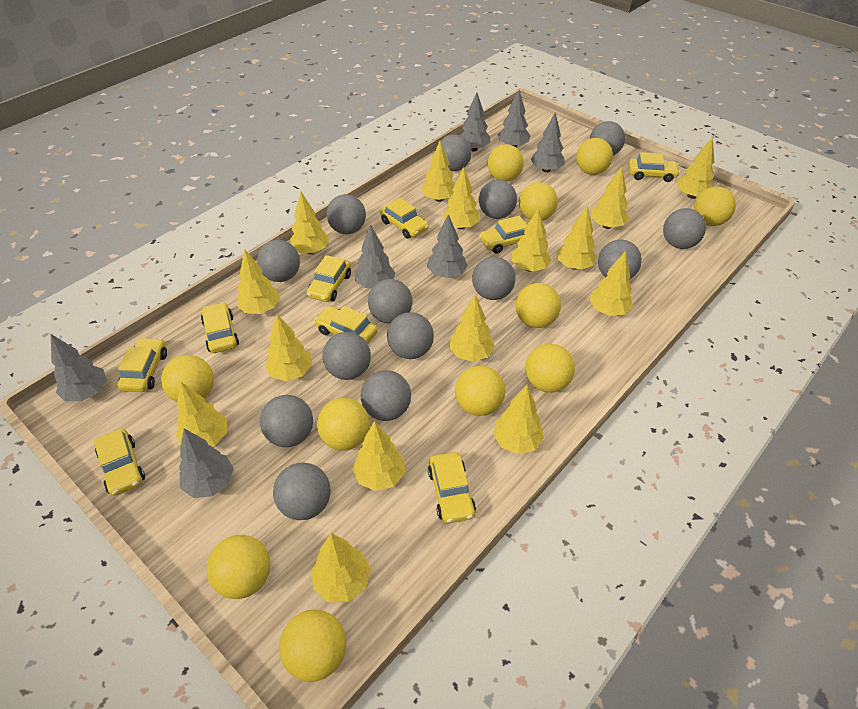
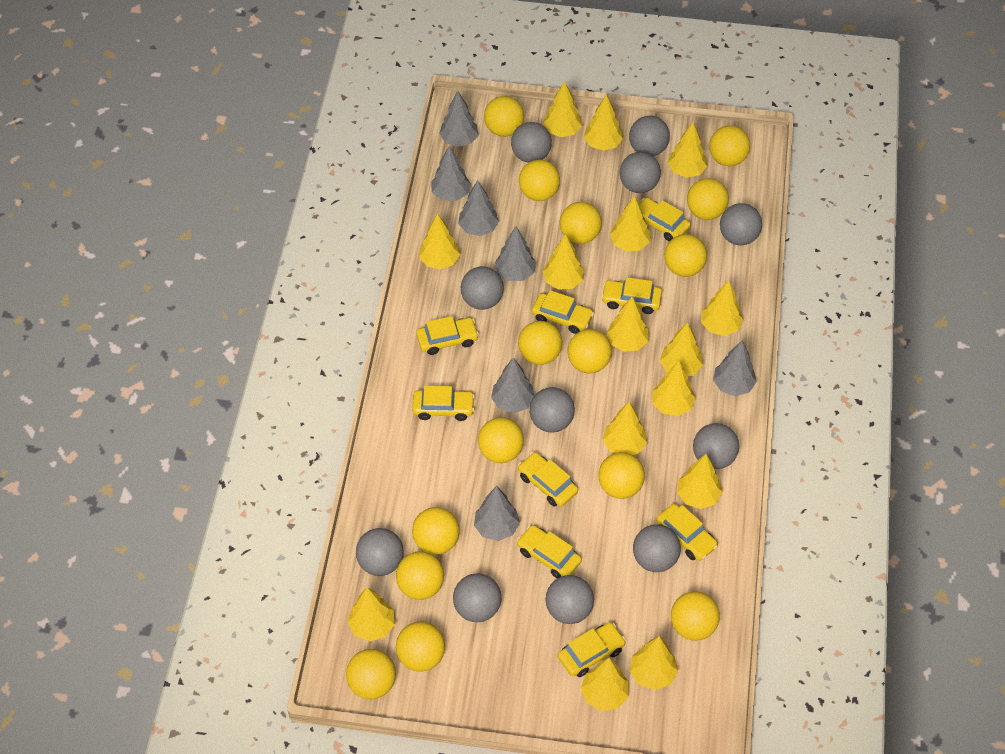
grey ball: [257,240,300,282] [260,395,313,447] [273,462,331,520] [322,332,371,380] [326,194,366,234] [361,370,411,421] [368,279,413,324] [387,312,434,359] [441,134,472,171] [472,257,515,300] [479,180,517,219] [590,121,625,156] [598,240,642,279] [663,208,706,249] = 14 -> [356,528,404,576] [453,573,502,622] [461,266,504,310] [511,122,552,163] [529,387,575,432] [545,575,594,624] [620,152,661,193] [629,116,670,156] [633,524,681,572] [693,423,739,469] [720,203,762,245] = 11
yellow ball: [161,355,214,402] [207,535,270,599] [279,609,347,682] [317,398,370,451] [455,366,506,416] [488,144,524,182] [516,283,561,328] [519,182,558,221] [525,344,575,393] [576,138,613,175] [694,187,736,226] = 11 -> [346,649,396,699] [396,551,444,600] [396,622,445,672] [412,507,460,555] [478,417,524,463] [484,96,524,137] [518,321,562,365] [519,160,560,201] [560,202,602,244] [568,329,612,373] [598,452,645,499] [664,234,707,277] [671,591,720,641] [687,178,729,220] [709,125,750,166] = 15

